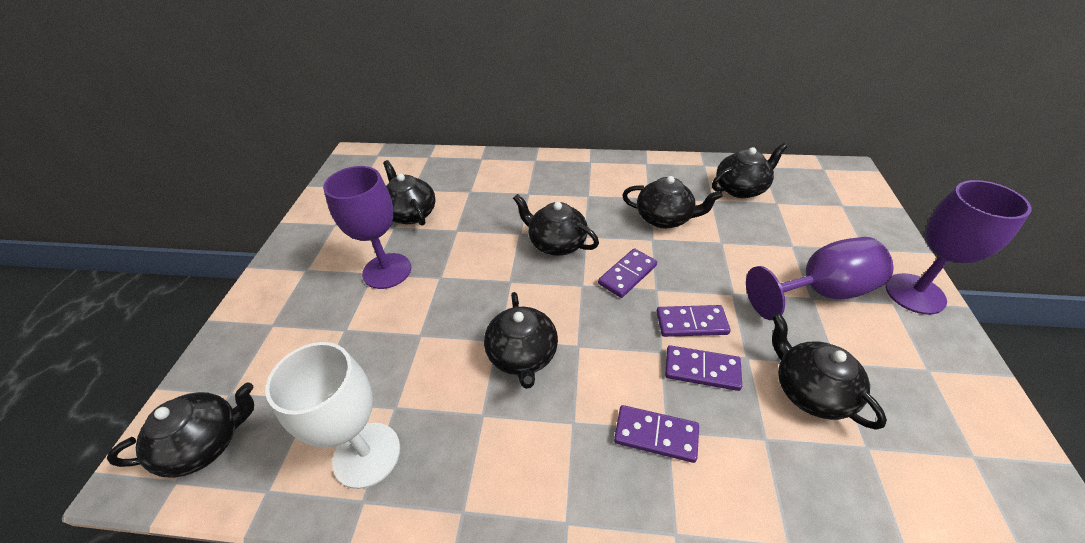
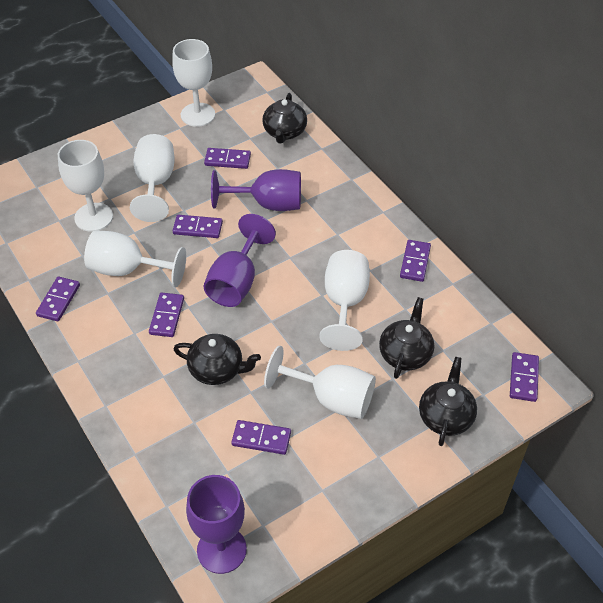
black teapot: [107,382,254,478] [383,160,436,226] [484,292,558,389] [513,194,599,256] [622,176,722,229] [712,143,788,198] [772,313,887,430] = 7 -> [174,334,261,385] [262,93,307,144] [379,297,434,379] [419,357,477,446] = 4
purple domino: [598,248,657,298] [614,405,699,463] [656,305,730,337] [665,345,742,391] = 4 -> [36,277,80,321] [149,292,184,337] [173,215,223,238] [204,148,251,169] [231,420,291,455] [400,240,431,282] [510,352,539,402] = 7
white goblet: [265,342,400,489] = 1 -> [58,140,113,232] [84,230,186,288] [130,134,175,222] [172,39,215,127] [264,346,376,419] [319,250,370,351] = 6

